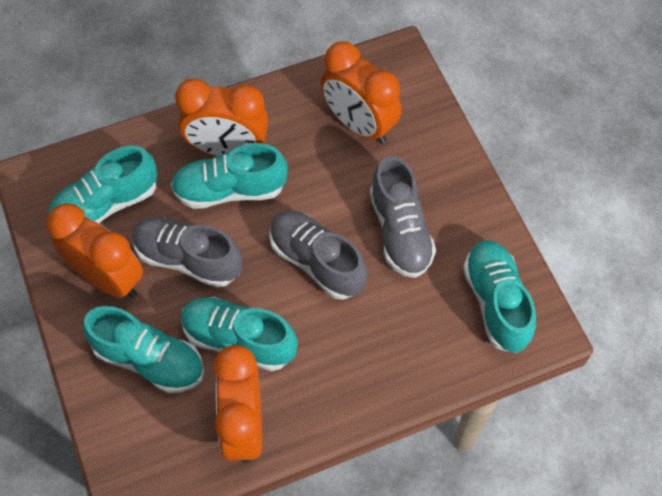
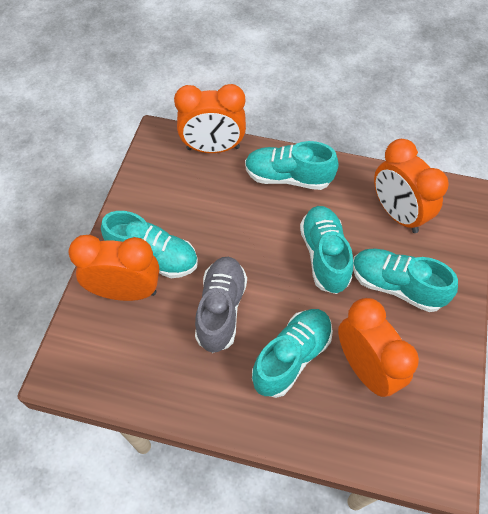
grey shoe: [132,217,242,288] [269,210,367,300] [370,156,436,278] = 3 -> [195,257,247,353] = 1

